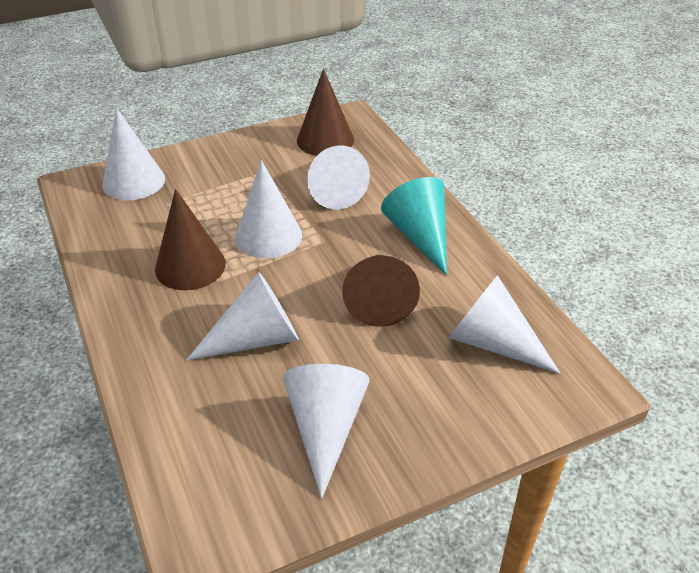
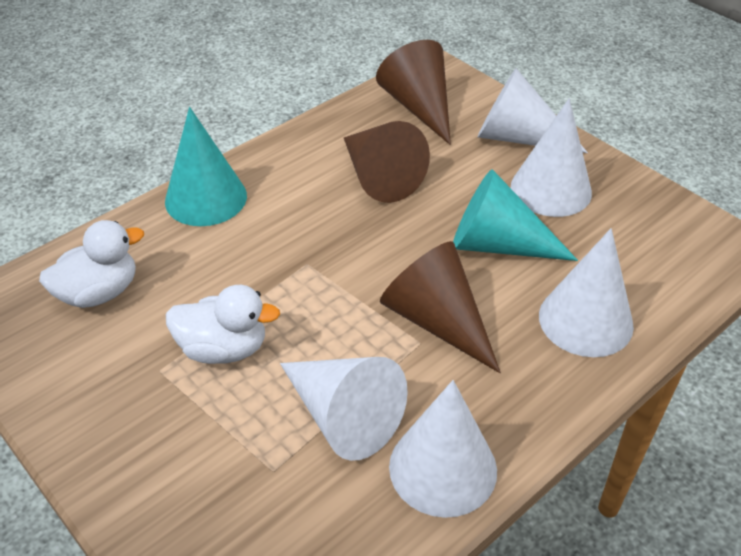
turquoise cone: [381,177,447,276] = 1 -> [165,107,247,226] [453,169,578,261] = 2
white cone: [103,108,165,200] [186,272,299,361] [235,160,302,258] [283,364,370,499] [307,145,370,210] [449,275,561,374] = 6 -> [280,357,408,461] [389,380,497,518] [478,68,588,153] [511,98,592,217] [539,228,634,357] = 5
white duck: none = 0 -> [39,220,144,308] [166,285,280,364] = 2

